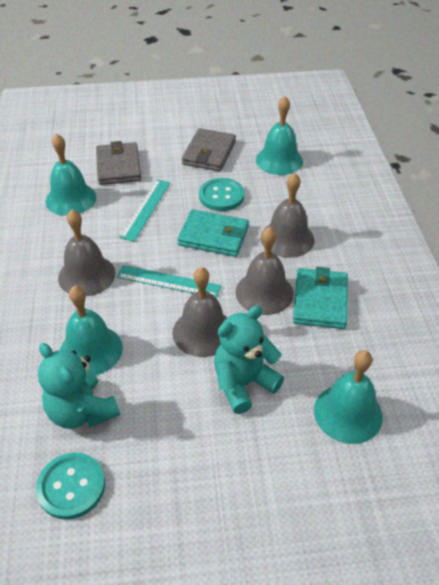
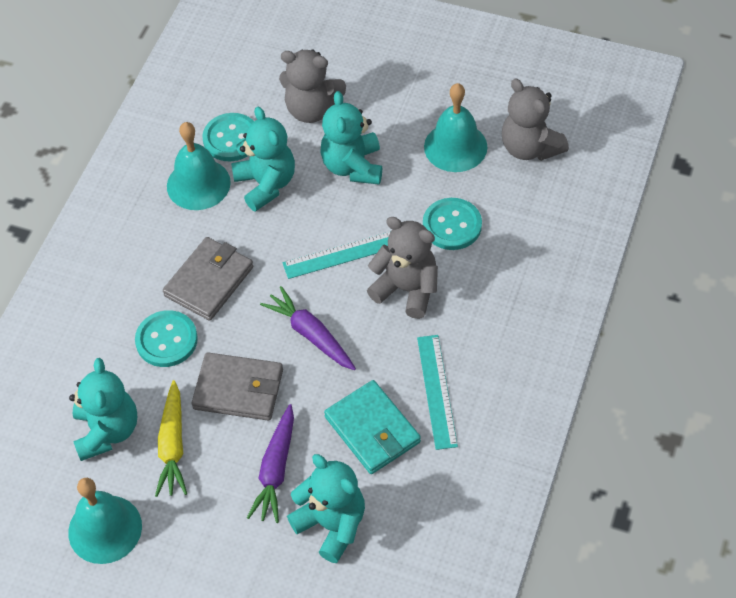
grey bell: [58,209,115,296] [173,267,227,357] [235,227,294,315] [261,173,314,258] = 4 -> none = 0
grey teddy bear: none = 0 -> [279,50,346,123] [367,217,438,319] [502,78,569,161] = 3
purple carrot: none = 0 -> [247,404,294,523] [260,286,356,370] = 2
turquoise bell: [46,134,97,216] [60,285,123,375] [256,96,303,175] [314,350,383,444] = 4 -> [68,478,142,564] [167,122,231,210] [424,83,487,172] = 3
turquoise button: [36,453,105,520] [199,178,244,211] = 2 -> [135,310,198,367] [202,113,254,161] [423,198,482,250] = 3
turquoise teddy bear: [38,343,120,429] [214,305,284,414] = 2 -> [69,358,137,461] [231,107,295,212] [287,454,365,563] [320,91,382,185] = 4
turquoise wallet: [177,209,249,257] [293,267,348,329] = 2 -> [324,380,421,474] = 1
yellow carrot: none = 0 -> [155,380,187,497] = 1

